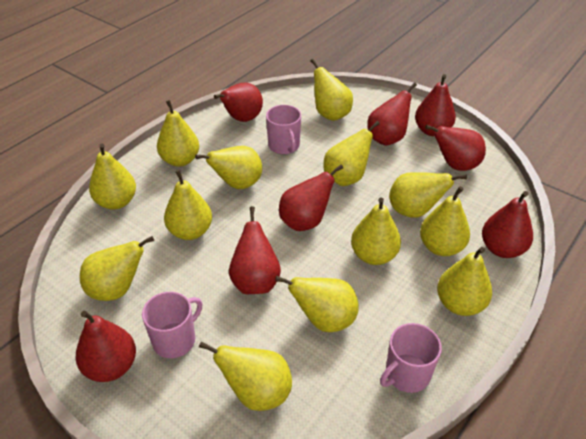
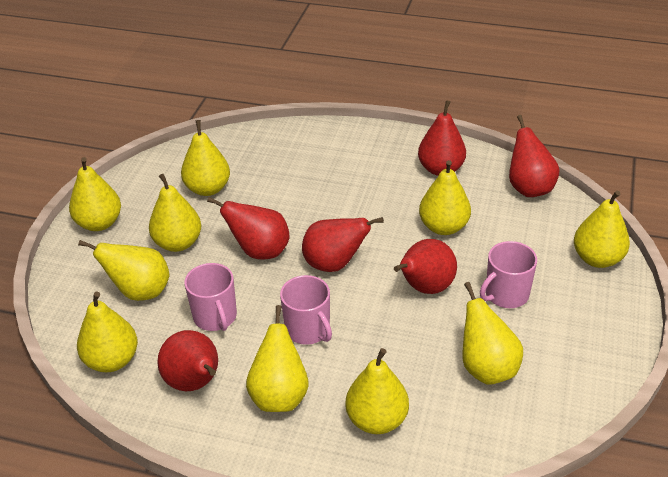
red pear: [76,311,136,382] [214,82,263,122] [229,206,281,294] [279,164,343,231] [367,83,417,146] [415,74,456,136] [425,125,486,171] [482,191,533,258] = 8 -> [157,330,218,391] [207,197,290,260] [302,217,384,272] [394,239,457,294] [418,100,466,176] [509,115,560,197] = 6
yellow pear: [80,236,154,301] [89,144,136,210] [157,100,199,167] [164,170,212,240] [195,146,262,189] [199,341,292,411] [275,276,359,332] [310,59,353,121] [323,121,380,186] [351,198,401,265] [389,172,467,218] [420,187,470,256] [437,247,492,316] = 13 -> [69,157,121,231] [77,292,138,372] [78,240,170,301] [149,174,201,252] [181,120,230,196] [246,305,309,412] [345,348,409,434] [419,160,471,235] [462,282,523,384] [574,190,630,268] = 10

